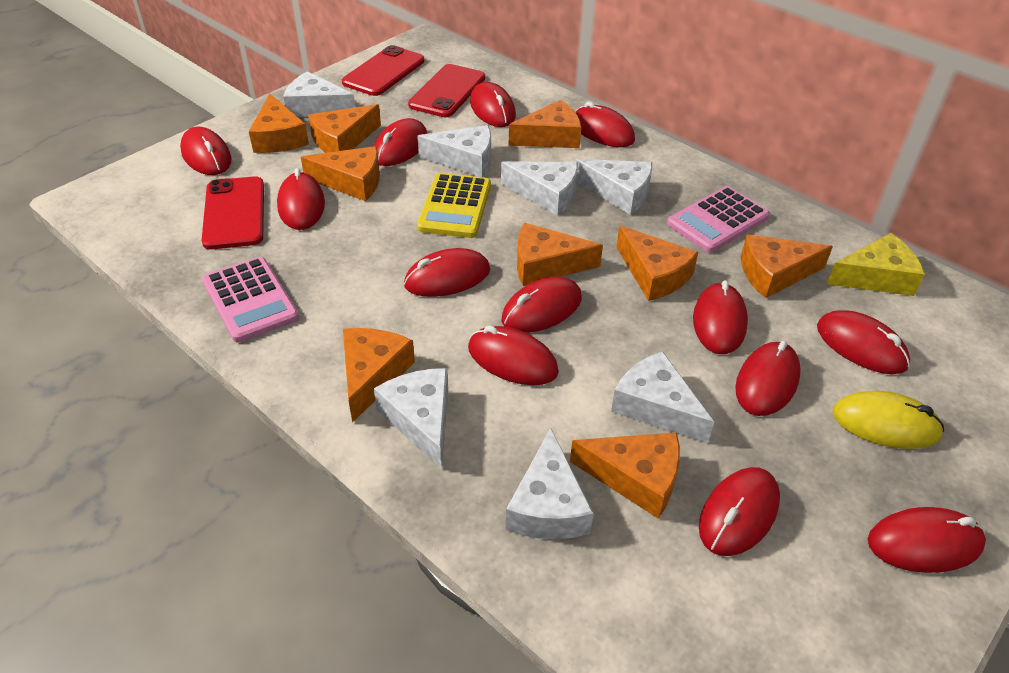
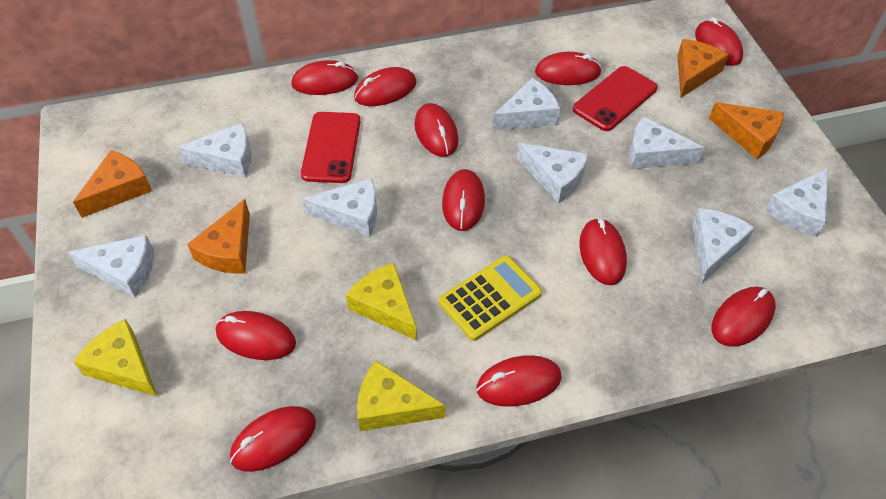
orange cheese: [249,94,309,153] [301,146,380,201] [308,104,381,153] [343,328,415,423] [509,100,581,148] [517,223,603,286] [570,433,680,519] [616,226,698,301] [741,235,833,298] = 9 -> [73,150,152,218] [187,199,250,273] [677,39,729,98] [709,102,784,159] = 4
pink calculator: [202,257,299,343] [667,186,770,253] = 2 -> none = 0
red mouse: [180,127,231,175] [277,168,325,230] [374,118,427,166] [404,248,490,297] [468,326,559,385] [470,82,516,127] [502,277,582,333] [575,101,635,147] [693,280,748,354] [699,467,780,556] [735,340,801,416] [817,310,910,374] [868,507,986,573] = 13 -> [216,311,296,360] [230,406,316,472] [291,60,358,95] [354,67,417,106] [414,103,459,157] [442,169,485,231] [476,355,562,407] [535,52,602,85] [579,218,627,285] [695,17,743,66] [712,287,776,347] = 11
red phone: [202,176,264,249] [342,45,424,96] [408,64,485,117] = 3 -> [301,112,360,183] [573,66,657,131] = 2
white cheese: [283,71,355,117] [374,368,448,469] [417,125,491,177] [501,162,578,216] [505,428,594,539] [576,159,652,215] [611,351,714,443] = 7 -> [68,235,154,297] [176,123,251,177] [302,178,377,237] [493,78,560,130] [517,143,588,203] [629,117,704,169] [692,208,755,283] [765,167,828,237] = 8
yellow cheese: [827,233,925,296] = 1 -> [74,319,158,397] [346,263,417,341] [357,361,445,431] = 3
yellow mouse: [832,391,944,449] = 1 -> none = 0

